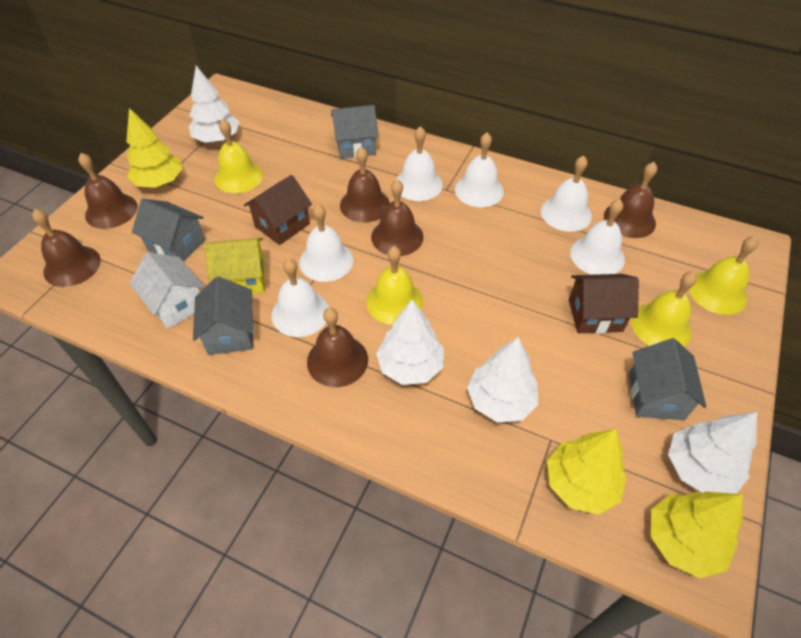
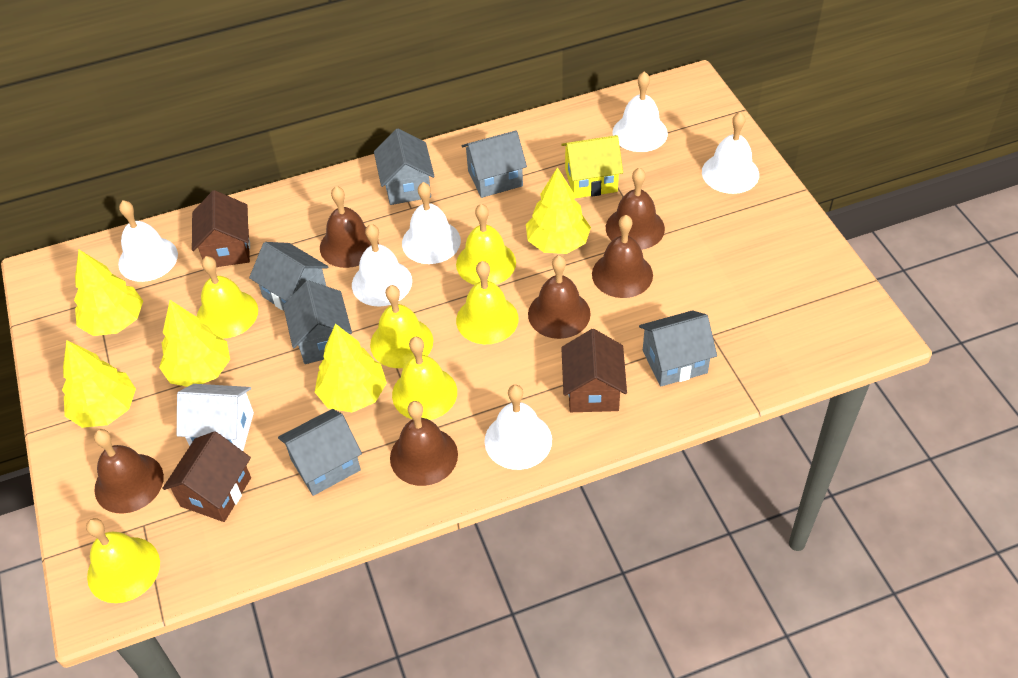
brown house: [244,175,312,245] [569,274,639,334] = 2 -> [162,431,251,522] [192,190,250,267] [561,329,627,412] = 3
grey house: [132,199,205,262] [193,276,254,355] [331,105,379,159] [629,338,706,420] = 4 -> [249,242,328,310] [278,409,362,496] [283,280,352,364] [374,129,435,205] [462,130,527,198] [639,310,717,386] = 6
white tree: [189,66,239,143] [376,300,444,385] [467,337,538,423] [668,412,757,494] = 4 -> none = 0
yellow bell: [215,119,263,193] [366,246,423,325] [631,272,697,347] [689,236,758,315] = 4 -> [86,518,160,603] [197,256,258,339] [370,285,433,368] [392,337,457,420] [456,204,516,285] [456,261,519,344] = 6
yellow tree: [126,108,183,188] [547,429,627,515] [651,491,743,578] = 3 -> [62,340,136,428] [74,250,143,336] [159,300,230,387] [315,324,387,412] [526,167,591,254] = 5

